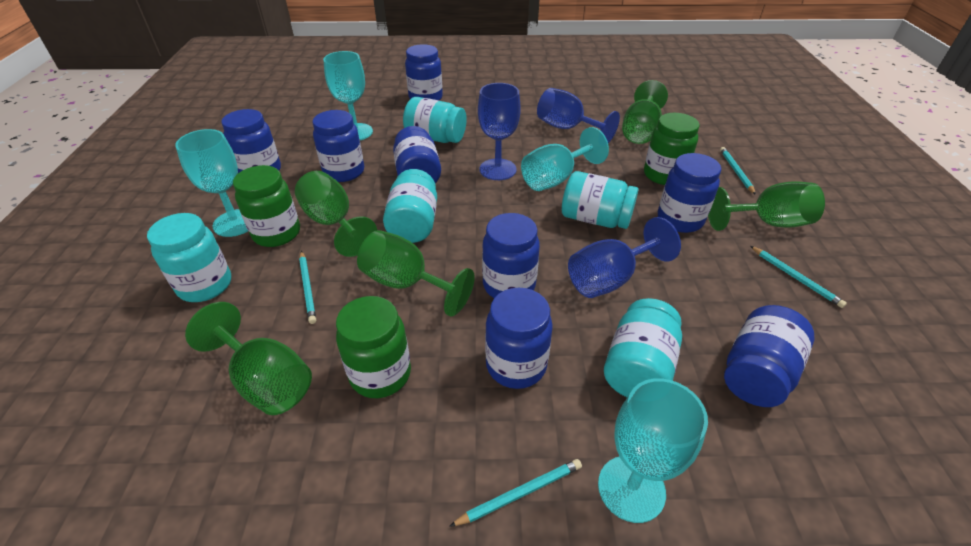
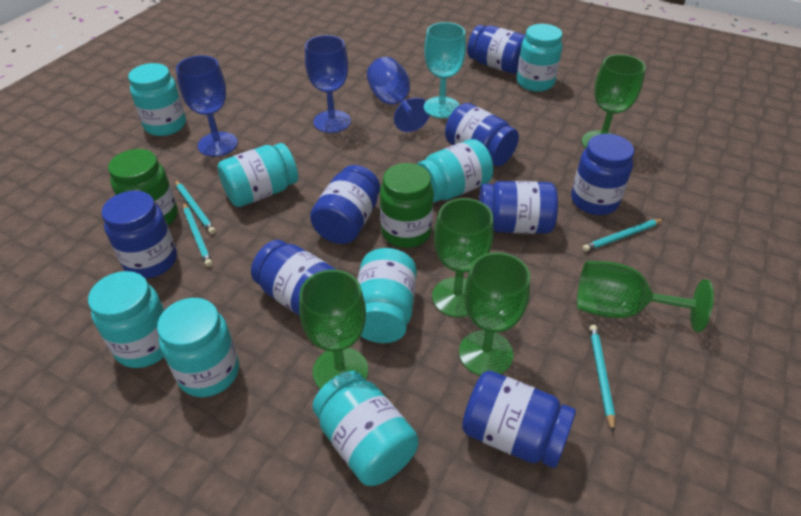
green jar: [233,165,300,247] [336,296,411,398] [644,113,700,185] = 3 -> [108,149,178,226] [380,163,434,248] = 2
turquoise goblet: [175,129,248,237] [323,51,373,140] [521,127,609,191] [598,378,708,523] = 4 -> [424,22,466,118] = 1
turquoise jar: [147,213,231,302] [383,169,437,243] [403,97,467,143] [562,171,639,229] [604,298,682,397] = 5 -> [88,271,165,368] [128,63,186,136] [157,298,239,397] [217,143,298,207] [312,371,419,486] [357,248,417,343] [417,139,494,203] [517,24,562,92] = 8

